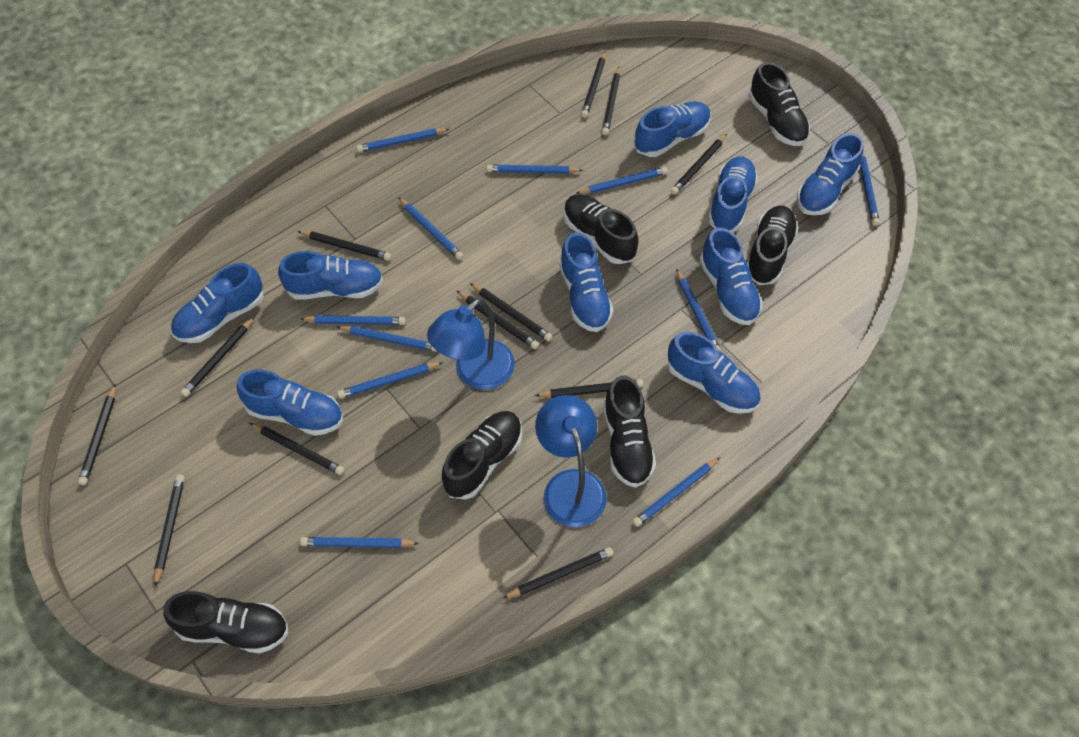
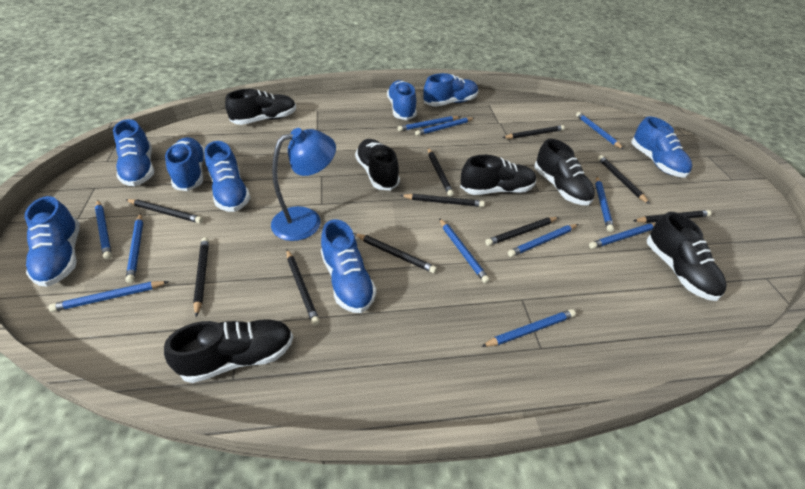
black pencil: [78,384,116,485] [154,475,185,587] [181,316,255,397] [250,423,344,475] [297,231,391,261] [457,291,539,349] [470,283,553,342] [503,547,613,598] [535,379,644,398] [581,51,606,118] [602,66,620,135] [671,134,727,195] = 12 -> [126,199,203,223] [193,237,209,317] [286,249,320,325] [354,233,437,273] [400,194,485,207] [428,148,454,197] [485,217,559,246] [502,125,565,139] [598,155,650,204] [633,210,712,223] = 10
blue lamp: [427,298,515,390] [535,395,606,527] = 2 -> [271,128,336,241] = 1
blue shoe: [171,263,264,343] [237,369,343,436] [278,251,383,300] [559,233,613,332] [634,101,711,157] [668,332,761,414] [700,228,763,325] [708,156,758,232] [797,133,864,215] = 9 -> [24,196,80,287] [113,119,154,186] [165,137,205,191] [204,141,250,212] [321,219,376,313] [387,80,417,120] [423,73,478,107] [631,116,692,178] = 8

